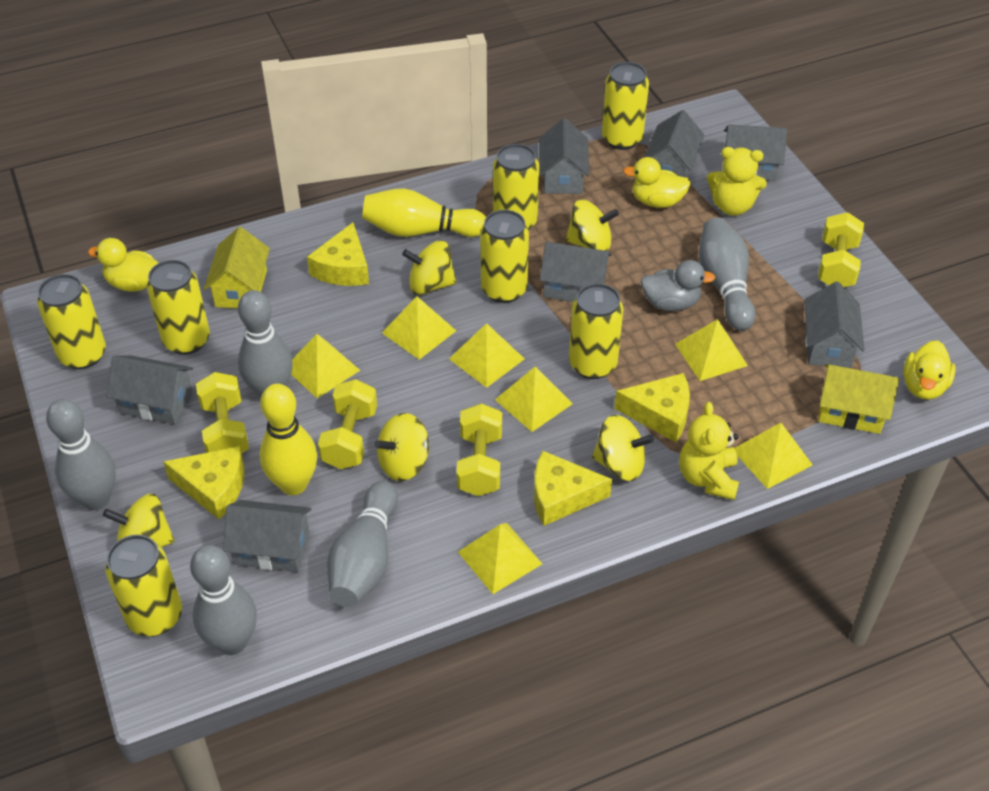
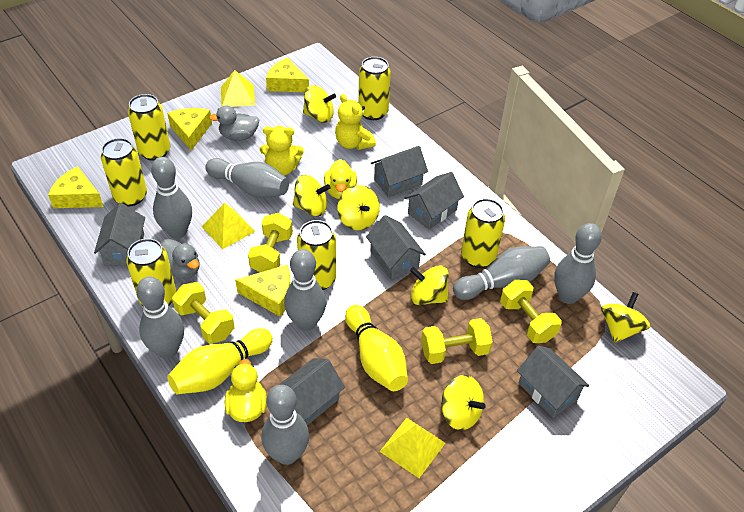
grey bowling pin: [46,399,116,510] [190,545,257,655] [238,290,293,399] [327,481,398,607] [699,217,756,331] = 5 -> [136,276,184,359] [151,157,192,239] [205,158,289,198] [261,385,309,465] [284,249,326,331] [453,246,550,300] [554,223,602,304] = 7
grey duck: [640,260,716,311] = 1 -> [161,239,199,279] [209,105,260,141] = 2
grey house: [107,355,193,424] [223,500,311,572] [539,118,589,194] [540,242,612,302] [644,110,704,178] [724,124,787,181] [804,282,864,368] = 7 -> [94,203,145,266] [279,358,345,425] [366,215,426,280] [371,146,428,197] [405,172,464,230] [517,346,590,418] = 6
yellow can: [37,274,106,369] [105,535,182,636] [147,260,210,355] [480,210,529,303] [493,144,539,230] [569,283,623,379] [602,62,649,150] = 7 -> [101,138,147,206] [126,238,176,307] [128,94,170,161] [297,220,336,290] [358,57,391,120] [461,198,505,268] = 6
yellow duck: [88,238,158,292] [623,157,691,208] [903,341,956,400] = 3 -> [225,359,267,422] [324,159,357,199] = 2
yellow house: [204,227,270,309] [818,364,899,434] = 2 -> none = 0
yellow pyramid: [291,334,360,399] [382,296,456,360] [449,323,524,388] [458,523,542,594] [495,367,573,432] [675,319,748,381] [735,423,813,489] = 7 -> [202,203,255,249] [221,70,255,107] [379,418,445,478] = 3
yellow spinning top: [103,493,175,547] [374,413,430,481] [402,240,456,295] [566,200,619,251] [592,415,654,481] = 5 -> [293,175,330,216] [303,85,336,123] [338,185,380,230] [410,265,449,305] [441,375,486,430] [601,292,650,343] = 6

